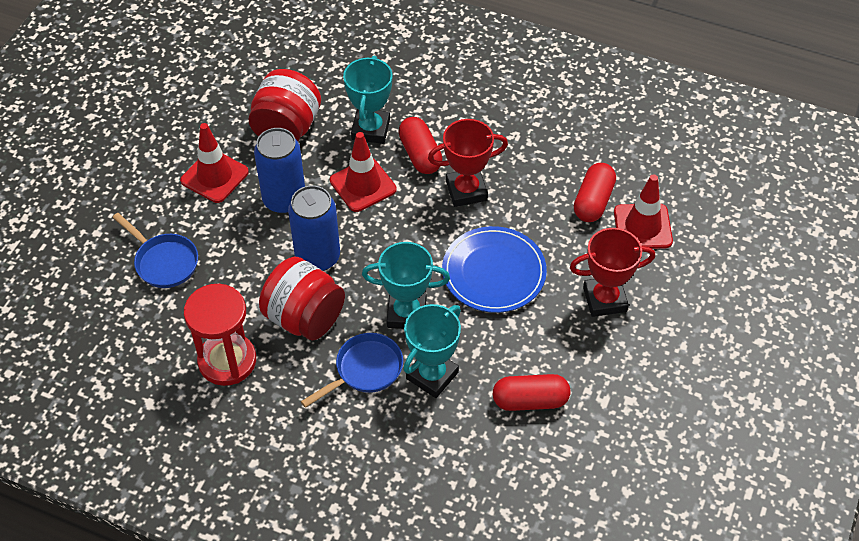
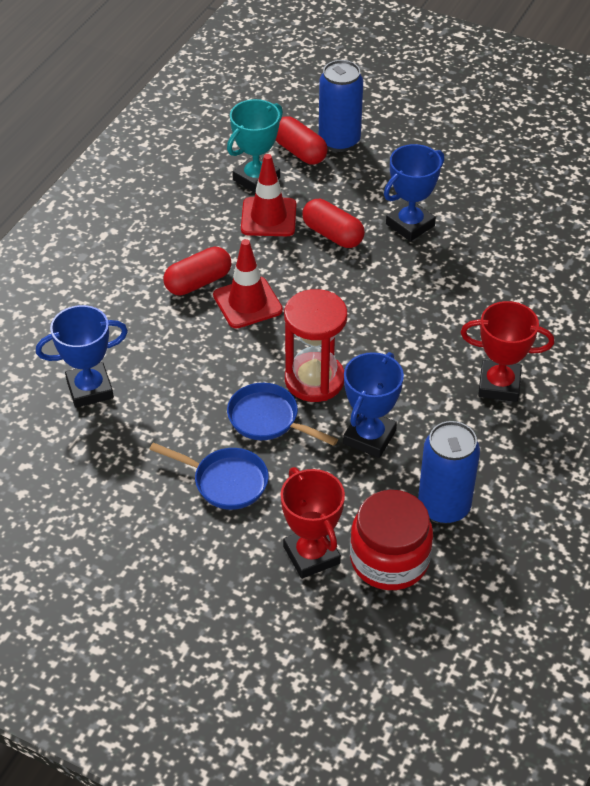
blue plate: [442,226,547,313] = 1 -> none = 0
blue trophy: none = 0 -> [36,305,128,408] [343,352,404,458] [384,144,444,241] = 3
red jar: [248,69,321,141] [259,257,345,341] = 2 -> [350,490,433,590] = 1
red traffic cone: [180,123,249,203] [330,132,397,212] [614,174,673,249] = 3 -> [213,239,283,329] [241,154,296,236] = 2
turquoise trophy: [343,55,392,144] [362,242,450,329] [403,304,461,398] = 3 -> [227,99,283,193] = 1

